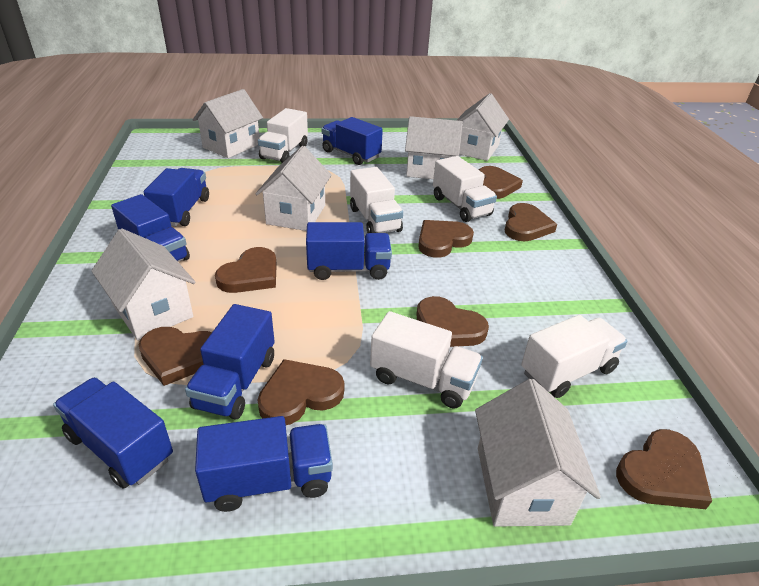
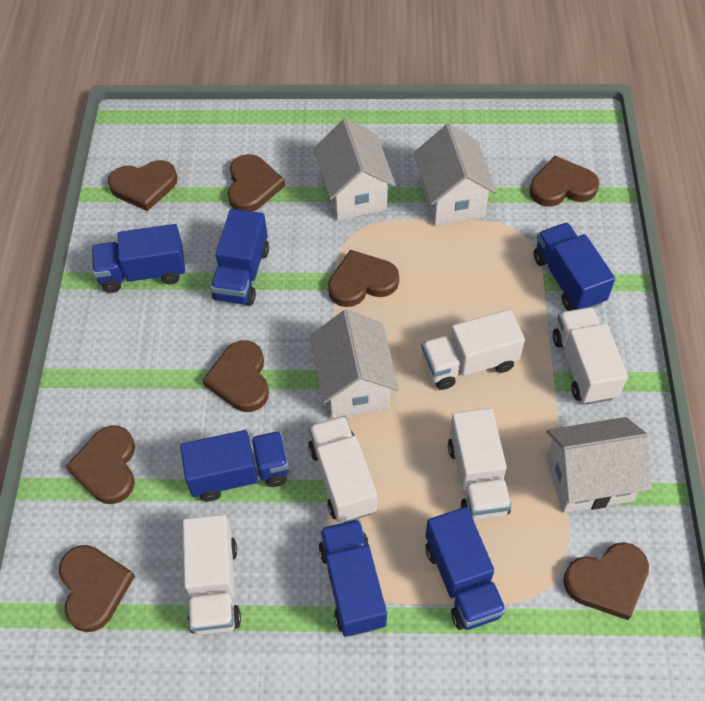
blue truck: [53,377,173,489] [111,194,190,262] [144,168,209,226] [185,304,275,420] [195,416,333,512] [306,222,392,280] [322,117,383,165] = 7 -> [92,224,185,293] [180,430,289,502] [211,209,269,305] [318,519,387,637] [426,507,506,630] [534,222,615,311] = 6
white house: [91,228,195,340] [193,89,263,158] [256,146,331,231] [405,116,463,179] [456,93,509,161] [475,379,601,527] = 6 -> [310,310,399,419] [314,119,396,220] [414,124,497,226] [546,417,652,513] = 4

